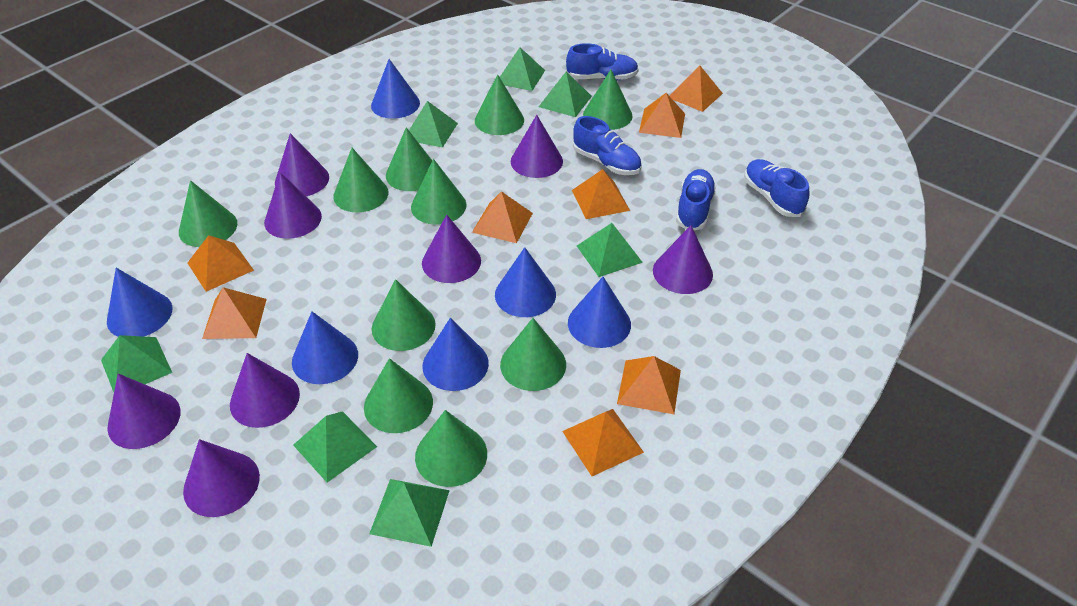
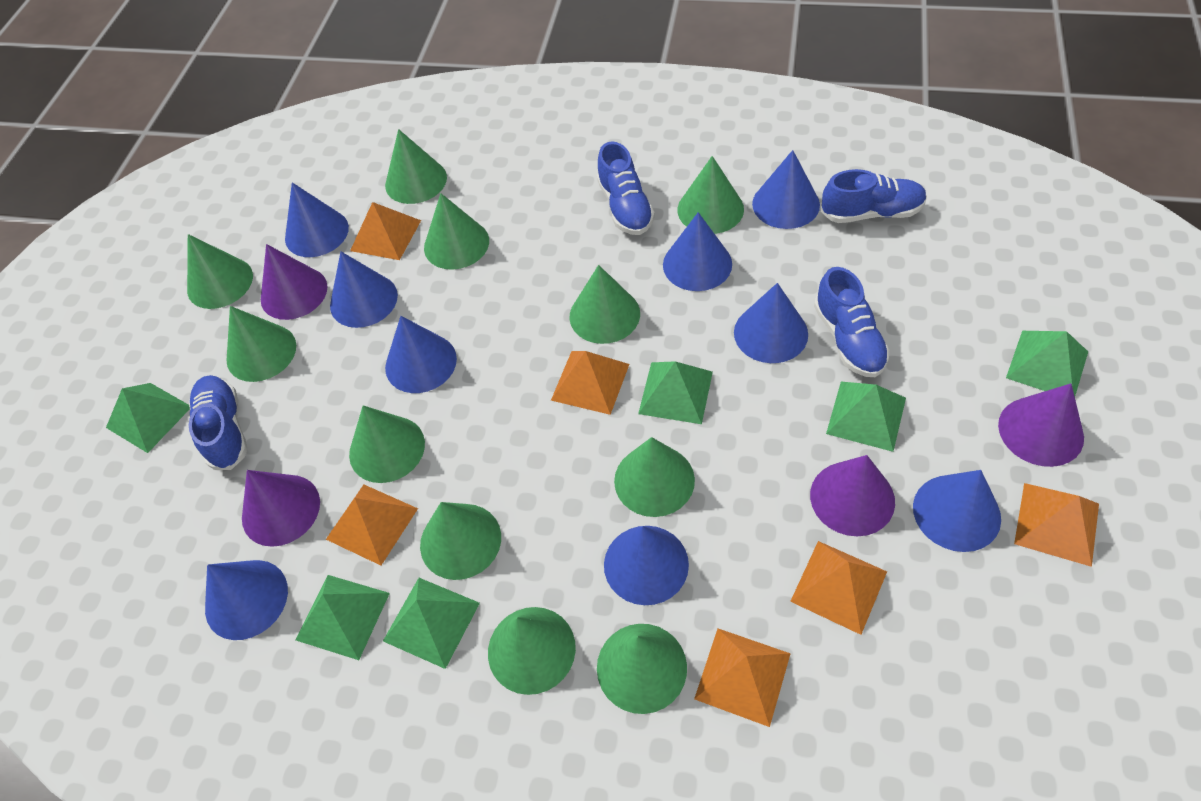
blue cone: [107,268,172,337] [292,312,358,384] [371,59,420,119] [422,318,489,391] [495,247,556,317] [568,277,631,348] = 6 -> [205,560,288,640] [285,183,349,257] [330,252,398,328] [385,316,457,393] [604,526,689,605] [663,212,732,291] [734,283,808,363] [752,150,820,229] [913,470,1001,552] = 9
green cone: [179,180,237,247] [333,148,388,212] [364,358,433,433] [372,279,436,351] [386,127,432,191] [411,159,466,225] [415,410,487,487] [475,74,524,135] [500,318,566,391] [583,70,632,130] = 10 -> [187,234,253,309] [226,306,296,382] [349,405,425,483] [385,129,447,204] [420,502,501,580] [424,193,489,270] [488,607,576,695] [570,265,640,344] [597,624,687,714] [614,437,695,517] [678,156,744,234] = 11
green pyramid: [101,335,172,392] [293,411,377,483] [369,479,450,547] [409,101,458,147] [500,47,545,91] [539,72,592,117] [577,223,643,277] = 7 -> [106,383,190,453] [295,575,390,660] [383,578,480,669] [638,361,713,424] [826,382,906,452] [1006,331,1088,396] = 6
orange pyramid: [187,235,254,292] [202,287,267,339] [472,191,533,243] [562,409,644,476] [572,169,630,219] [617,356,681,414] [639,93,685,138] [670,66,723,112] = 8 -> [326,485,418,565] [350,202,421,260] [551,351,629,415] [694,628,791,727] [790,541,887,635] [1014,483,1099,567] = 6
purple cone: [107,373,181,449] [183,439,260,517] [230,353,300,428] [264,172,322,239] [275,133,329,196] [422,215,481,283] [511,115,563,178] [653,225,713,294] = 8 -> [242,470,320,547] [261,244,328,320] [810,455,895,536] [998,383,1084,467] = 4

